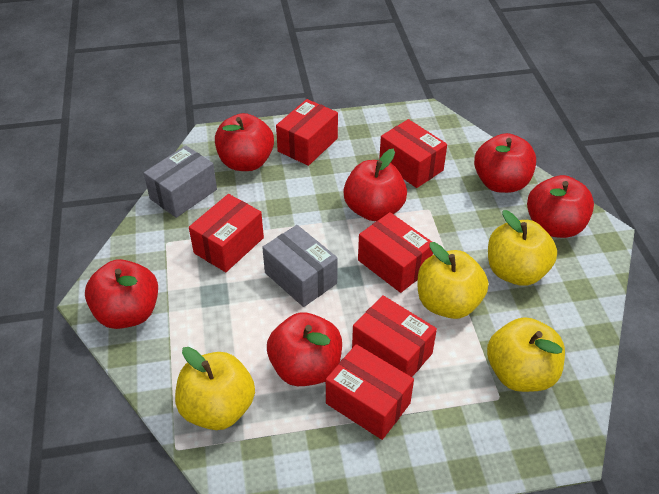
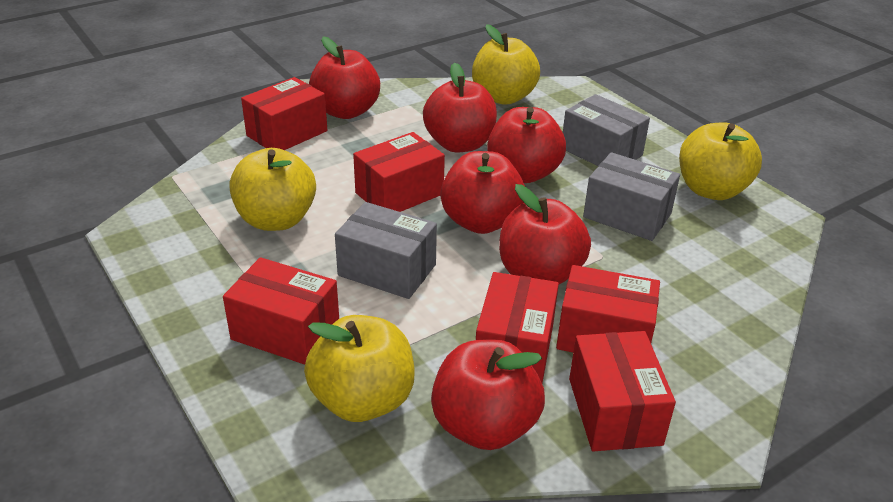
grey box: [144,146,217,218] [262,225,338,307] = 2 -> [335,202,437,299] [563,94,650,166] [583,152,680,241] = 3

